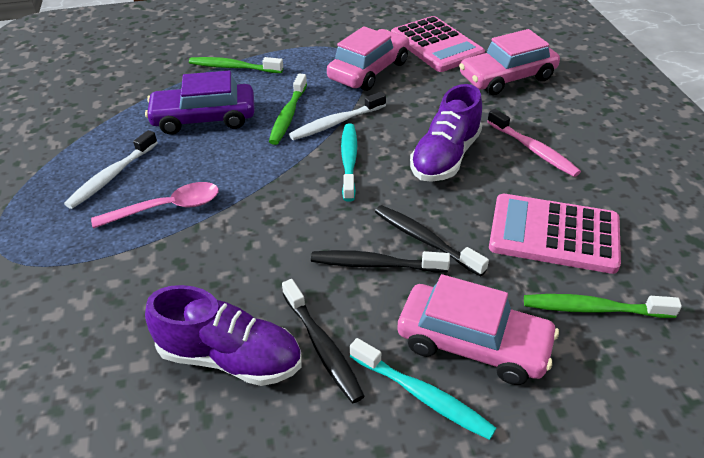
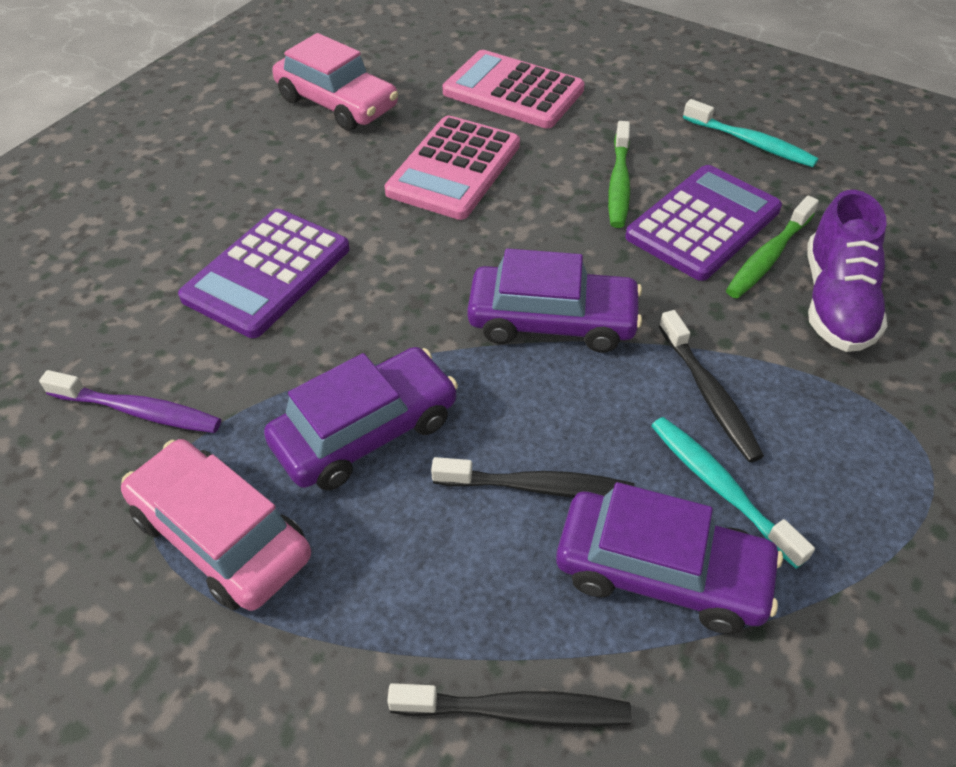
green toothbrush: [189,57,283,73] [269,74,307,145] [524,294,682,318] = 3 -> [608,121,630,228] [726,196,819,299] = 2
pink car: [327,26,410,91] [397,274,559,385] [459,29,560,95] = 3 -> [121,439,311,611] [272,33,398,131] = 2
pink spoon: [91,182,219,229] = 1 -> none = 0
pink toothbrush: [487,109,581,177] = 1 -> none = 0
purple calculator: none = 0 -> [178,209,350,338] [625,165,782,281] = 2
purple car: [145,70,255,135] = 1 -> [264,347,458,491] [467,248,642,353] [556,482,783,634] = 3
purple shoe: [145,285,302,386] [410,84,482,182] = 2 -> [807,190,888,352] = 1
purple toothbrush: none = 0 -> [39,370,221,433] = 1
white toothbrush: [64,130,158,209] [289,92,386,140] = 2 -> none = 0

